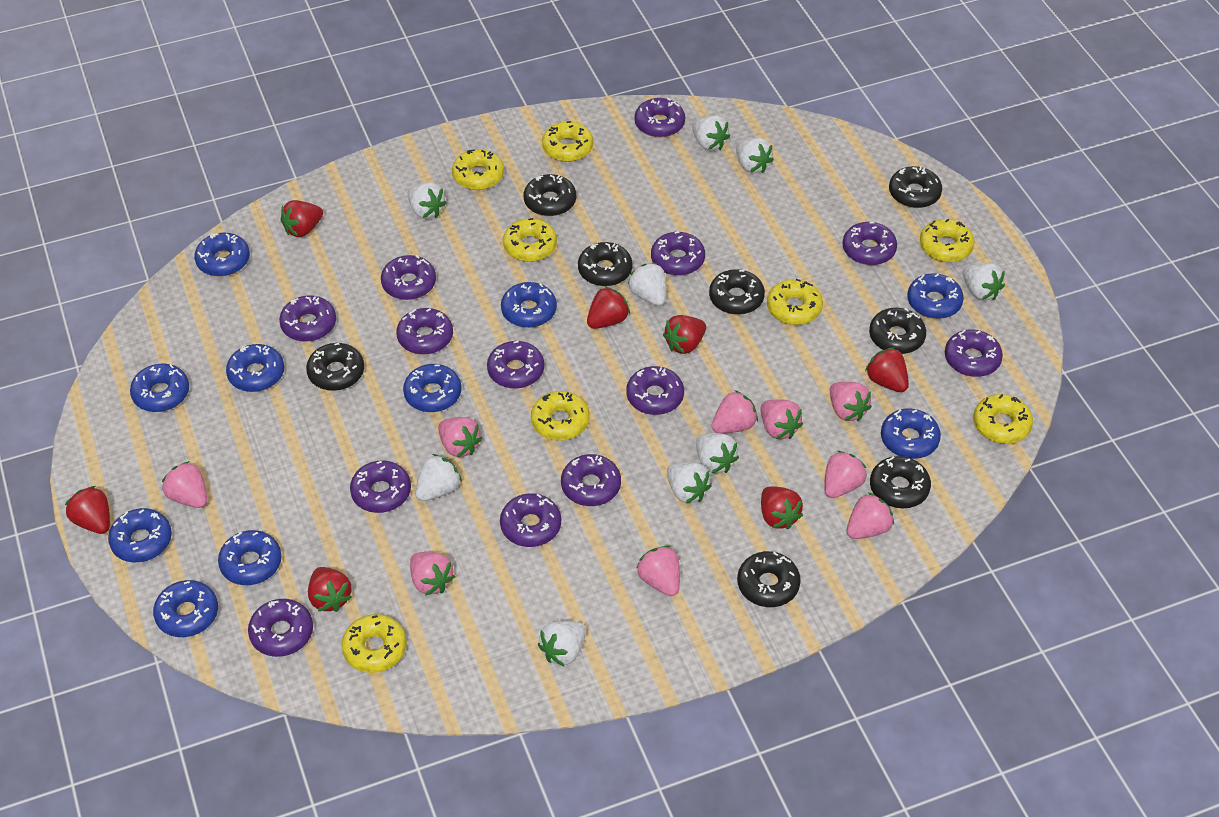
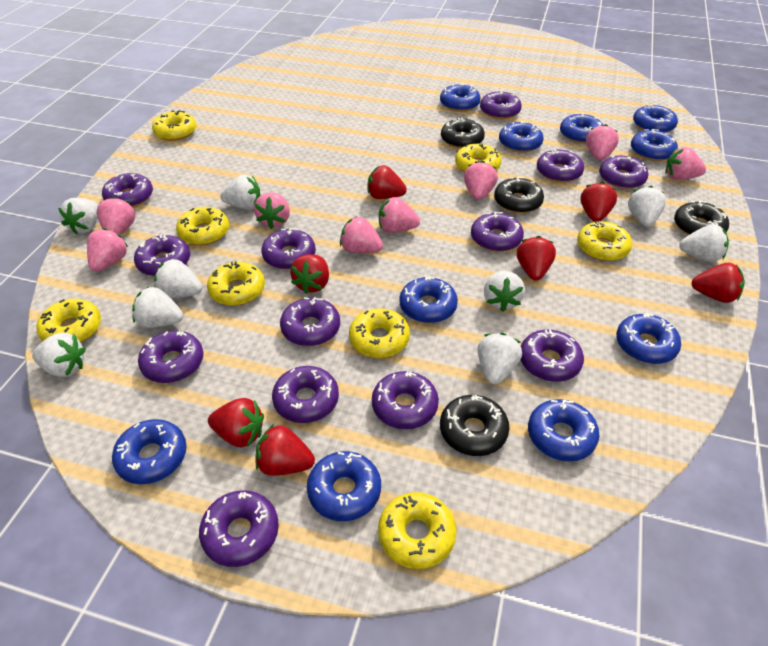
black donut: [306,343,364,391] [524,174,576,216] [578,242,632,286] [709,269,765,315] [737,551,801,607] [869,308,926,354] [870,456,931,508] [889,166,942,208] = 8 -> [440,395,510,456] [441,118,485,149] [494,177,544,213] [674,201,729,235] = 4
pink strawberry: [162,461,207,508] [410,552,455,596] [438,417,483,457] [637,546,680,596] [712,390,758,434] [761,399,803,439] [824,451,867,498] [830,382,872,421] [846,493,894,539] = 9 -> [87,228,128,272] [97,197,135,235] [254,192,290,229] [340,216,383,253] [379,197,420,233] [464,161,498,200] [586,124,619,160] [665,147,706,180] = 8

